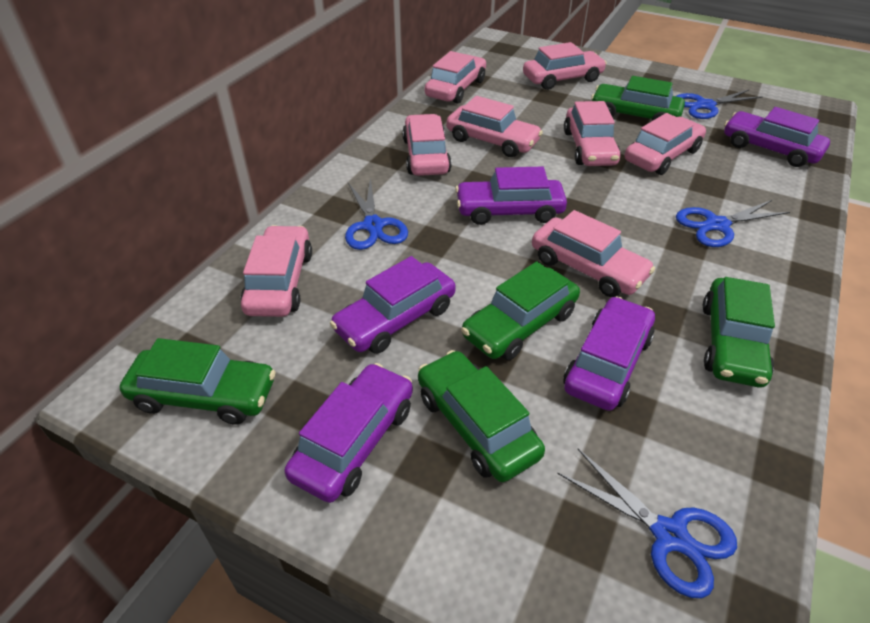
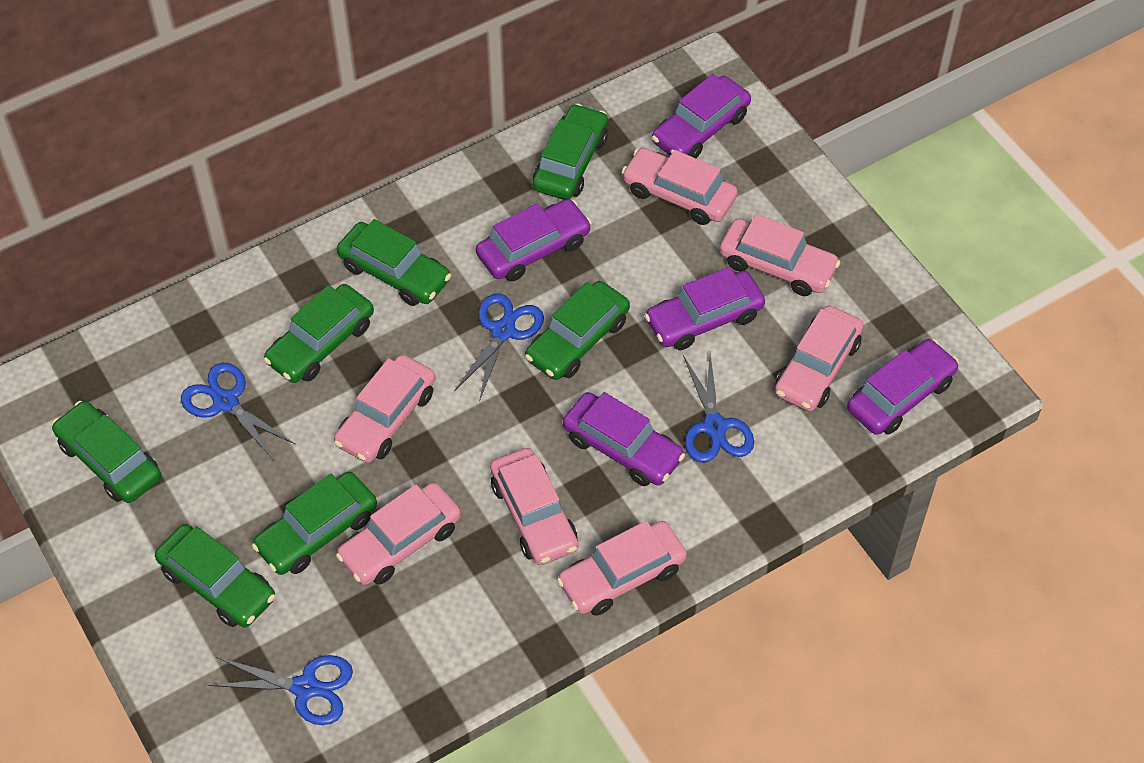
green car: [120,338,276,425] [418,350,545,482] [461,261,580,360] [591,76,685,121] [703,277,775,387] = 5 -> [52,401,161,503] [155,524,275,627] [252,472,377,575] [263,284,374,383] [337,219,451,306] [525,281,630,380] [533,104,608,200] = 7
pink car: [241,225,312,317] [402,114,452,176] [425,51,486,104] [446,96,543,157] [523,42,607,90] [532,210,655,297] [564,101,621,166] [625,113,706,175] = 8 -> [334,355,436,463] [336,483,461,585] [490,448,578,565] [557,521,687,616] [622,148,738,225] [719,214,840,296] [775,306,863,411] = 7

